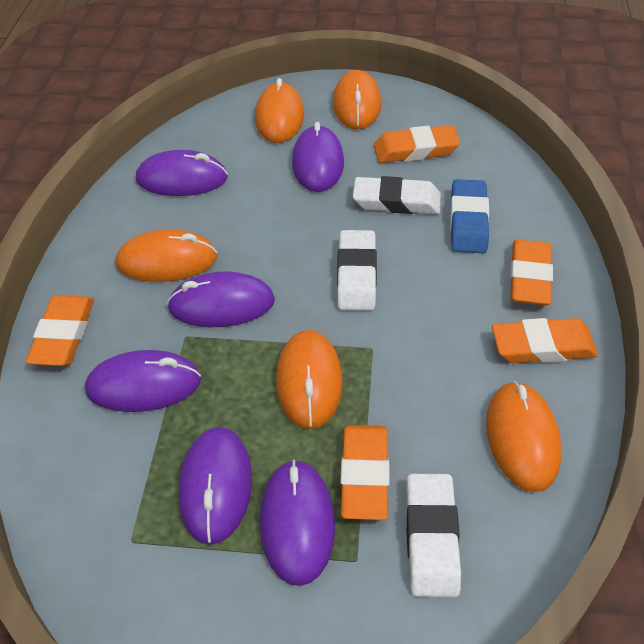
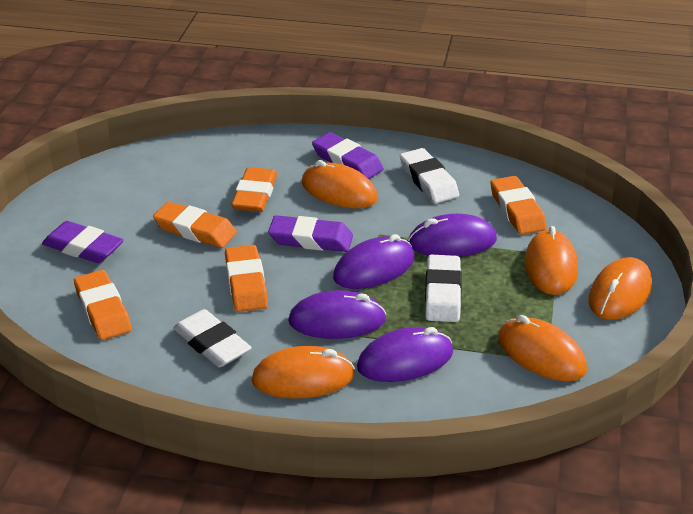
blue eraser: [450,179,489,253] = 1 -> none = 0
purple eraser: none = 0 -> [42,221,124,263] [268,215,353,252] [312,132,384,179] = 3
purple mouse: [85,350,201,412] [136,150,228,196] [167,272,275,327] [178,427,252,545] [259,459,335,586] [292,122,344,192] = 6 -> [288,290,387,339] [333,234,415,289] [357,327,453,382] [408,214,497,257] = 4

